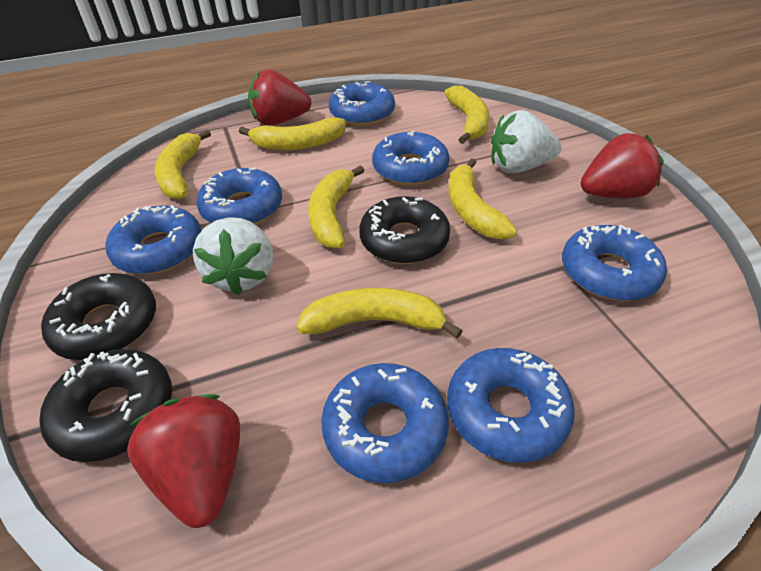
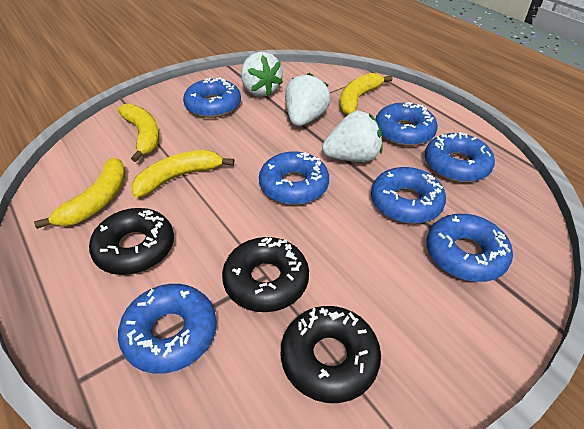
red strawberry: [127,394,240,528] [248,69,311,126] [581,133,664,198] = 3 -> none = 0
white strawberry: [193,217,273,295] [491,110,561,174] = 2 -> [241,52,283,97] [285,73,330,126] [322,111,382,162] = 3
yellow banana: [155,129,211,199] [239,117,346,150] [297,288,462,339] [308,165,365,248] [445,86,489,144] [449,158,517,240] = 6 -> [34,157,126,229] [117,104,159,162] [131,150,234,198] [340,73,393,115] = 4

